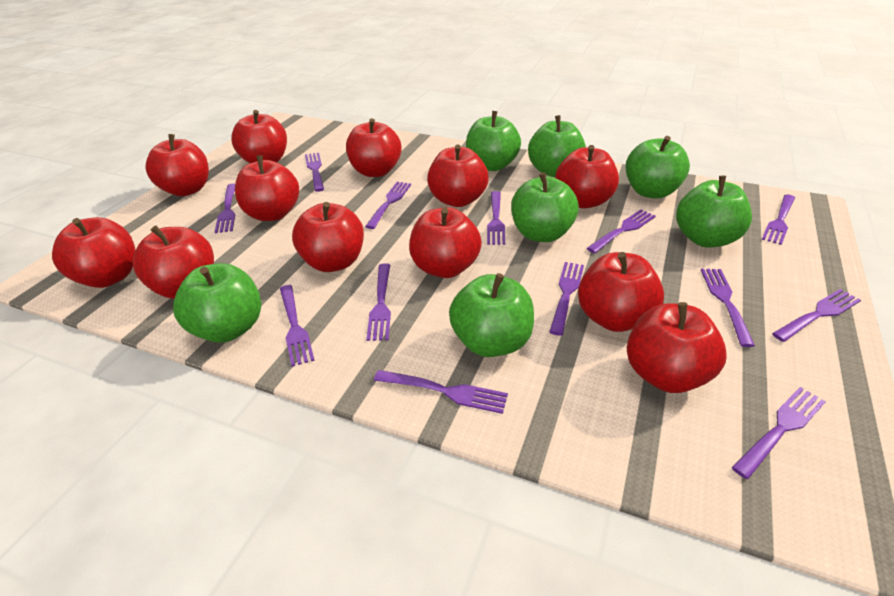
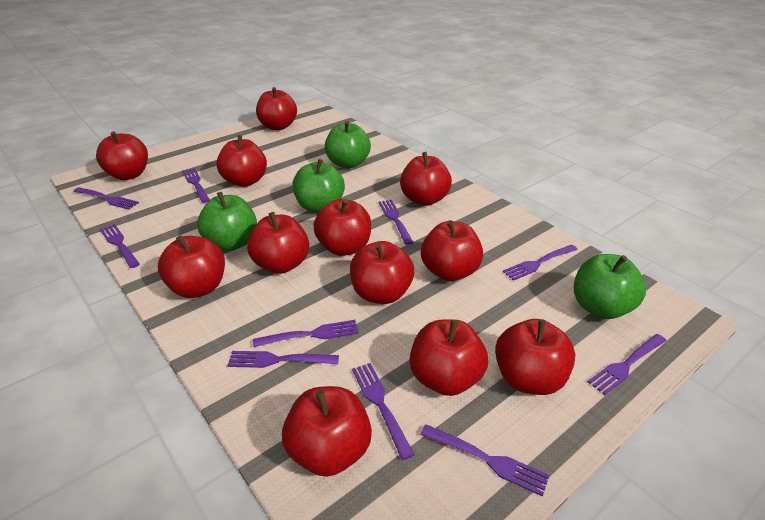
green apple: [173,263,261,343] [449,273,534,357] [466,111,521,171] [511,172,579,242] [528,115,586,177] [626,136,690,198] [676,176,752,247] = 7 -> [197,192,257,251] [292,159,345,213] [325,121,371,168] [574,254,646,319] = 4
purple fork: [215,184,235,233] [280,285,315,367] [305,153,324,192] [365,182,411,229] [366,263,391,341] [374,370,508,414] [487,191,505,245] [549,262,584,336] [587,210,656,253] [701,269,755,347] [732,387,826,479] [762,194,795,245] [772,289,861,342] = 13 -> [73,187,139,210] [100,224,140,268] [182,168,210,203] [227,351,339,368] [253,320,359,347] [352,363,414,460] [379,200,414,245] [420,424,549,497] [503,245,578,281] [588,334,666,395] = 10

